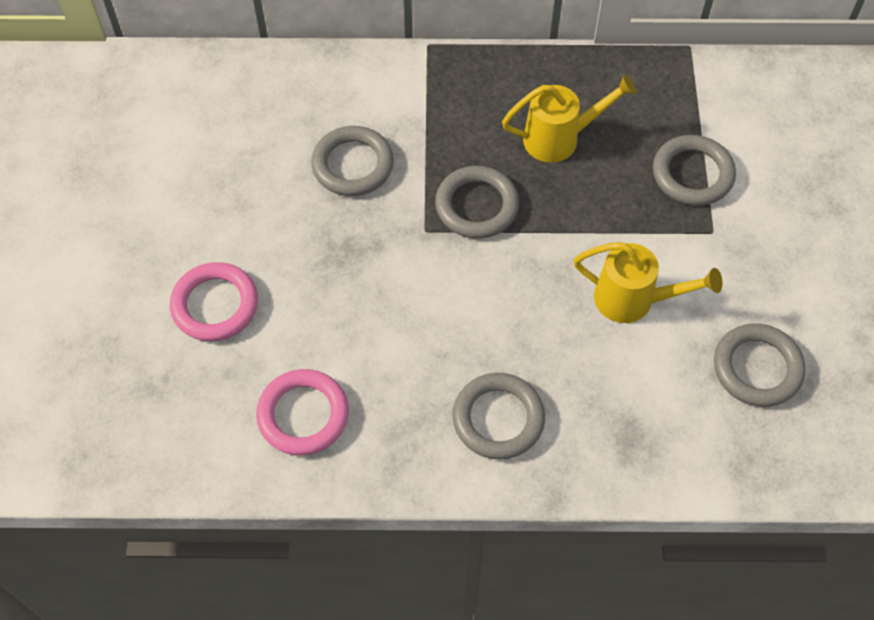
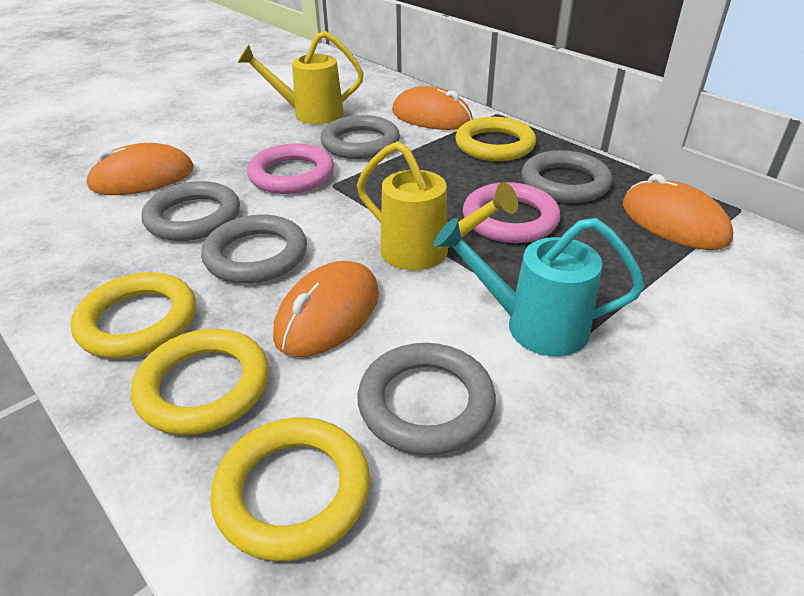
orange mouse: none = 0 -> [86,143,194,195] [273,261,379,357] [392,86,473,130] [623,174,734,250] = 4
turquoise watering can: none = 0 -> [433,218,645,357] = 1
yellow ring: none = 0 -> [70,272,196,358] [131,329,269,435] [210,417,370,561] [455,117,536,161] = 4

